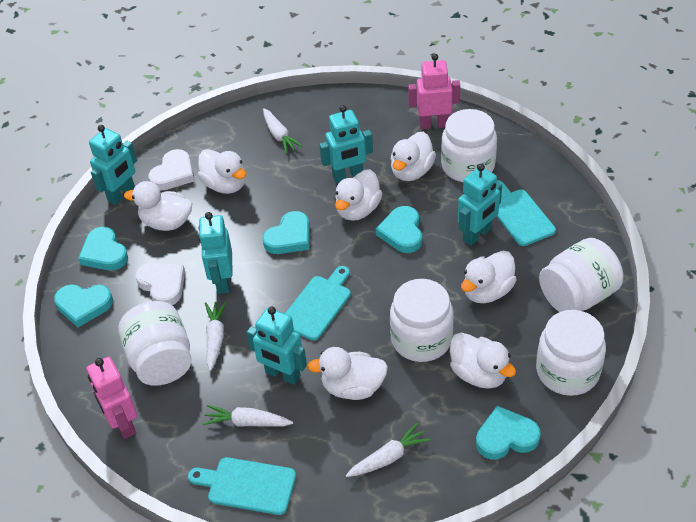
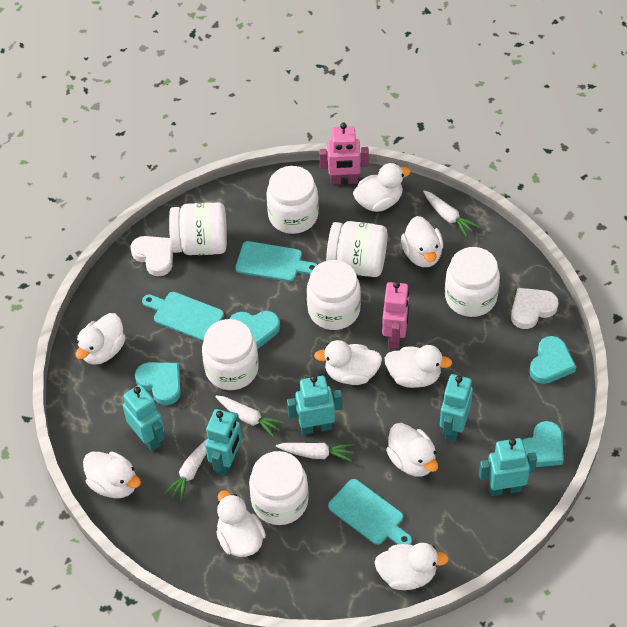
turquoise heart: [54,284,113,328] [78,227,128,271] [262,211,310,254] [376,206,422,253] [476,406,541,460] = 5 -> [135,362,181,405] [229,311,280,349] [522,421,564,467] [529,336,576,384] = 4
white duck: [124,181,192,231] [198,149,246,194] [307,347,388,400] [335,169,383,221] [391,132,436,181] [450,333,516,389] [461,251,517,303] = 7 -> [75,313,126,365] [83,452,141,498] [216,490,266,557] [314,340,382,385] [353,163,411,212] [374,543,449,590] [385,345,452,388] [386,423,438,477] [401,216,443,267] = 9
white jar: [118,301,192,386] [390,279,454,362] [441,109,497,182] [536,310,606,396] [539,238,623,312] = 5 -> [169,202,227,255] [202,319,259,390] [249,451,309,525] [266,166,319,234] [307,260,361,330] [326,221,387,277] [445,247,500,317] = 7

